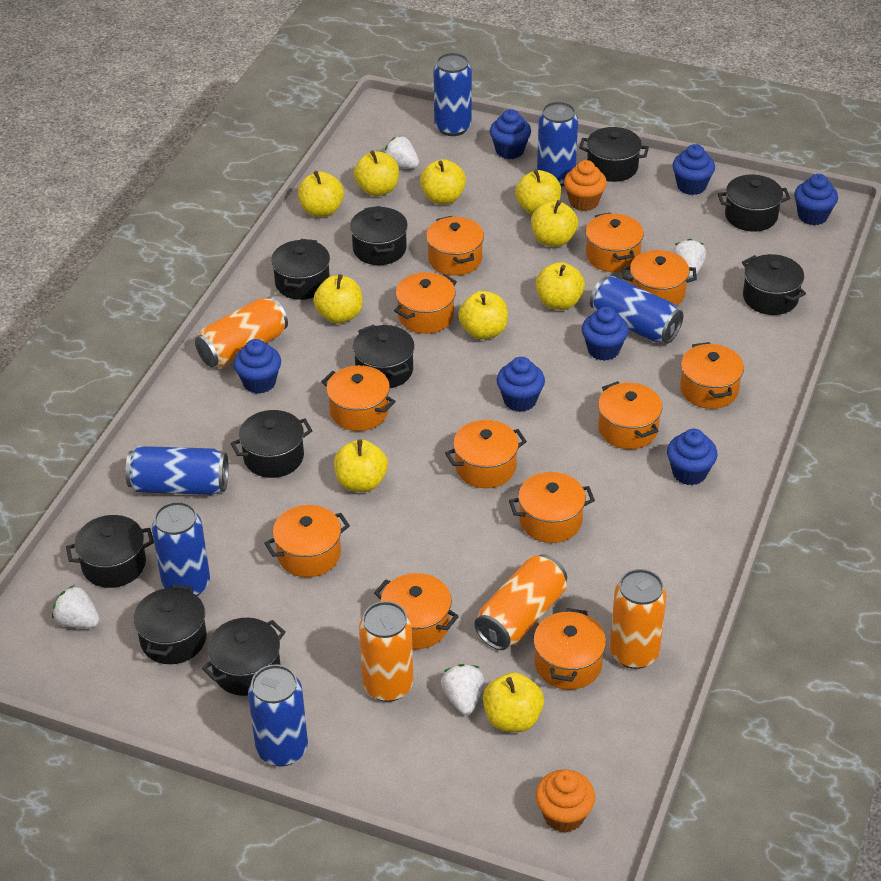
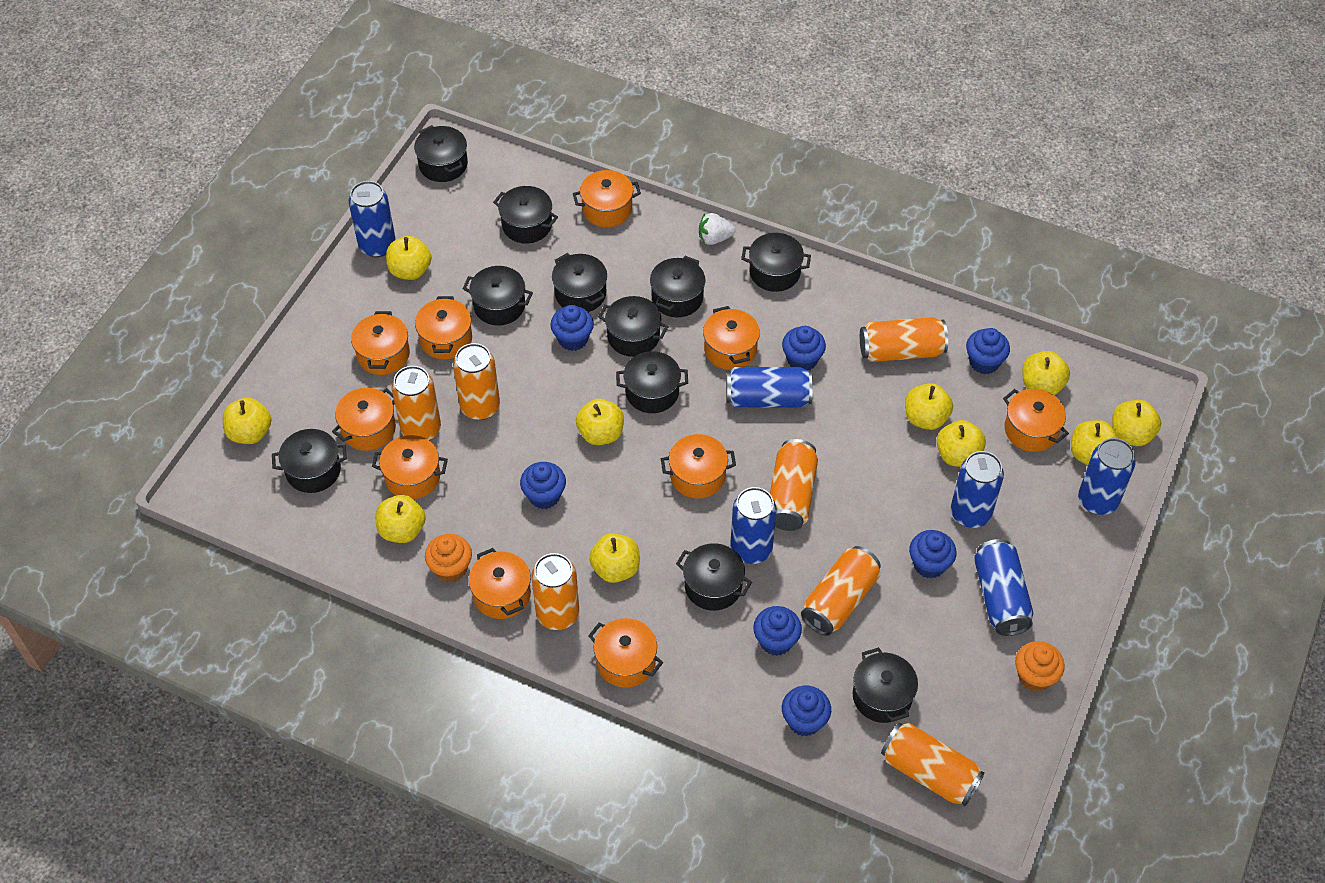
black pot: [66,515,154,588] [133,584,207,664] [202,618,286,696] [231,410,313,478] [271,239,330,300] [350,206,408,265] [353,324,415,388] [579,127,649,182] [718,175,791,232] [742,254,806,315] = 10 -> [272,429,347,493] [414,125,468,182] [462,266,533,325] [493,186,558,244] [552,253,607,312] [598,296,669,357] [616,351,688,413] [650,256,705,317] [676,543,752,611] [741,233,811,292] [853,647,918,723] = 11
orange can: [195,297,288,368] [359,601,413,702] [474,554,567,650] [610,569,667,669] = 4 -> [392,366,441,440] [453,343,500,420] [531,553,579,630] [770,439,818,531] [801,546,881,636] [860,317,948,362] [881,723,985,806] = 7
orange pot: [265,505,350,577] [321,365,396,431] [374,573,459,649] [394,272,457,334] [426,216,484,276] [445,420,527,488] [509,472,595,543] [533,608,606,690] [586,212,644,272] [598,381,662,449] [622,250,697,306] [680,342,744,409] = 12 -> [332,388,396,451] [351,311,410,375] [372,435,448,499] [415,296,472,359] [468,548,531,619] [573,170,641,227] [588,618,663,688] [661,434,736,499] [703,306,760,370] [1003,389,1069,452] = 10
white strawberry: [52,585,100,628] [384,136,419,168] [441,664,484,715] [672,239,706,278] = 4 -> [699,213,736,245] = 1

